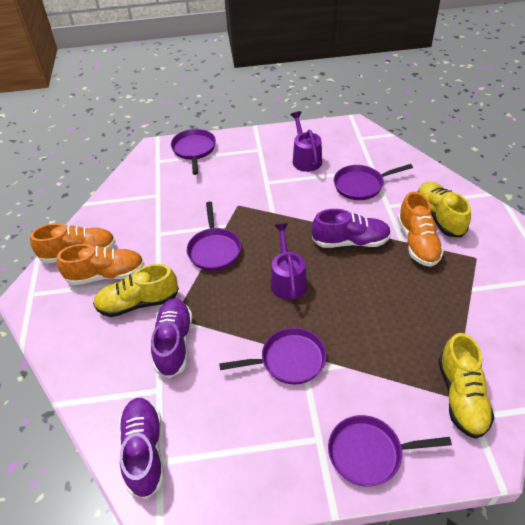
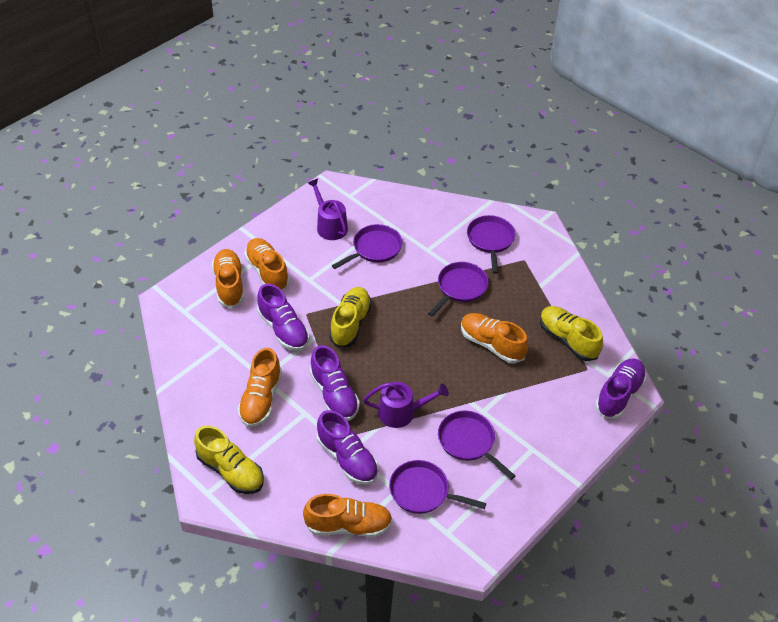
orange shoe: [30,223,116,264] [57,244,144,285] [397,192,444,267] = 3 -> [212,249,244,308] [238,348,282,427] [244,238,290,291] [303,494,393,537] [461,313,528,363] = 5
purple shoe: [119,398,164,499] [151,298,192,378] [312,209,391,248] = 3 -> [257,284,309,351] [310,345,360,421] [317,410,379,485] [595,358,647,419] = 4

